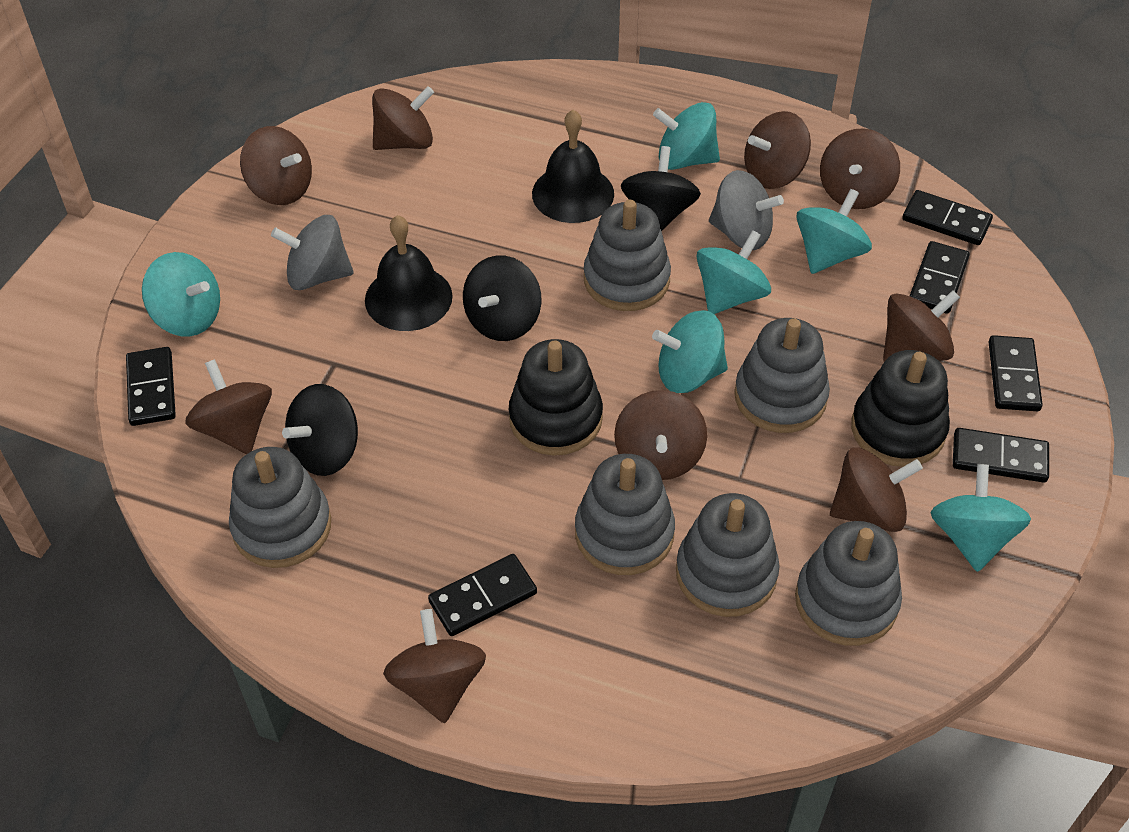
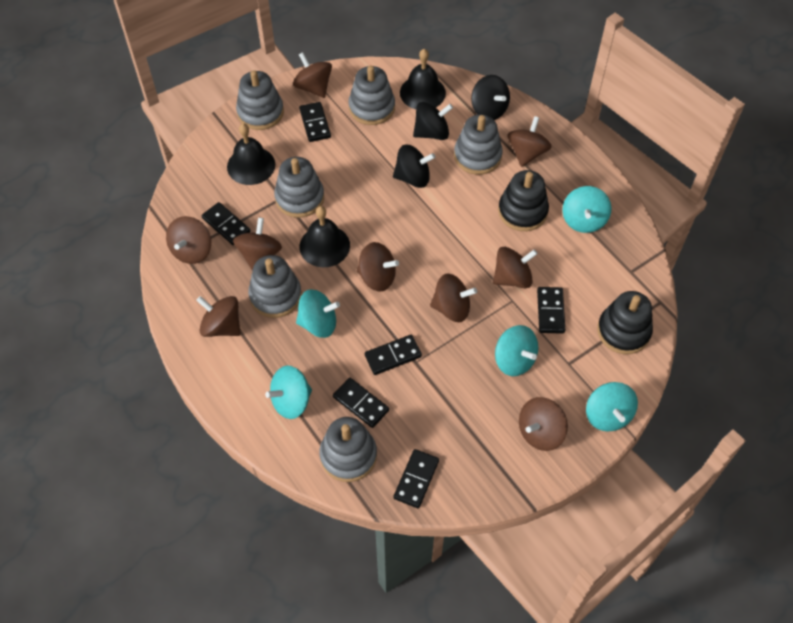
black bell: [365,215,453,331] [532,110,614,223] = 2 -> [227,124,275,185] [299,206,350,267] [400,49,446,109] = 3
grey spinning top: [271,215,354,290] [709,170,784,250] = 2 -> none = 0
turquoise spinning top: [142,252,220,337] [652,310,728,393] [653,102,720,170] [696,230,771,314] [796,189,872,274] [930,464,1031,572] = 6 -> [265,365,312,419] [296,289,340,338] [495,325,538,376] [562,186,611,233] [586,382,638,431] = 5

